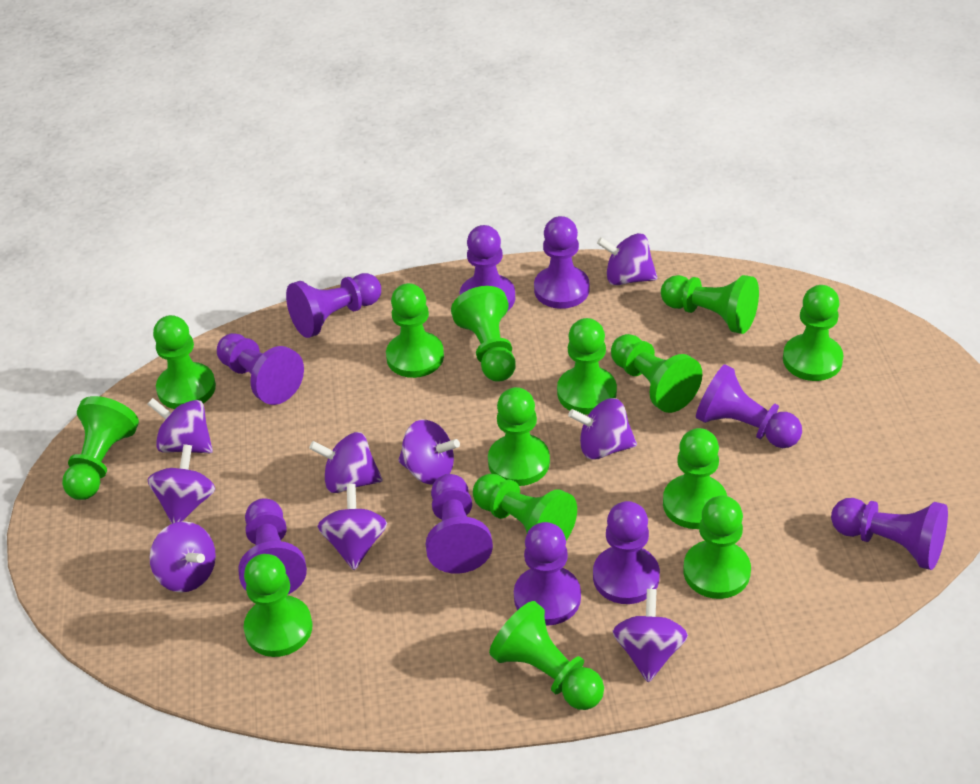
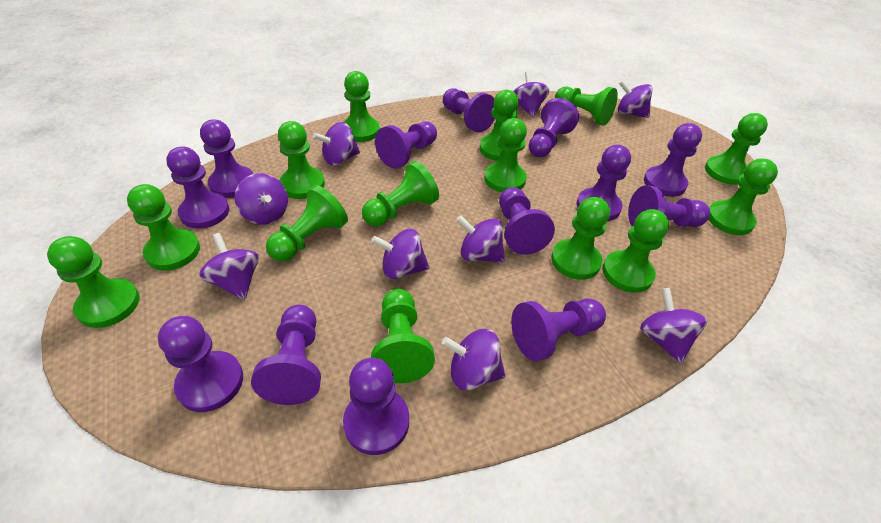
purple pawn: [217,333,304,405] [238,498,307,594] [286,273,381,338] [426,474,493,574] [460,225,515,310] [514,522,581,626] [534,216,590,309] [593,501,660,604] [696,364,802,448] [831,498,948,570] = 10 -> [158,316,243,412] [166,147,229,229] [200,119,253,198] [251,305,321,405] [343,358,409,455] [375,121,437,168] [443,88,495,132] [499,187,555,255] [511,298,606,362] [529,98,579,157] [577,145,631,221] [628,186,710,227] [644,123,702,197] = 13

